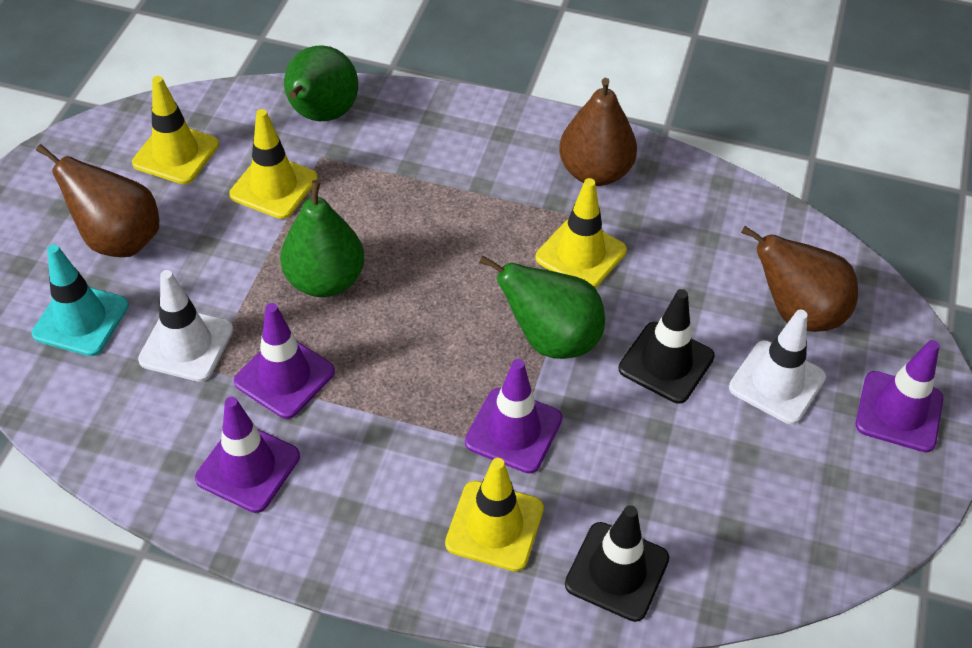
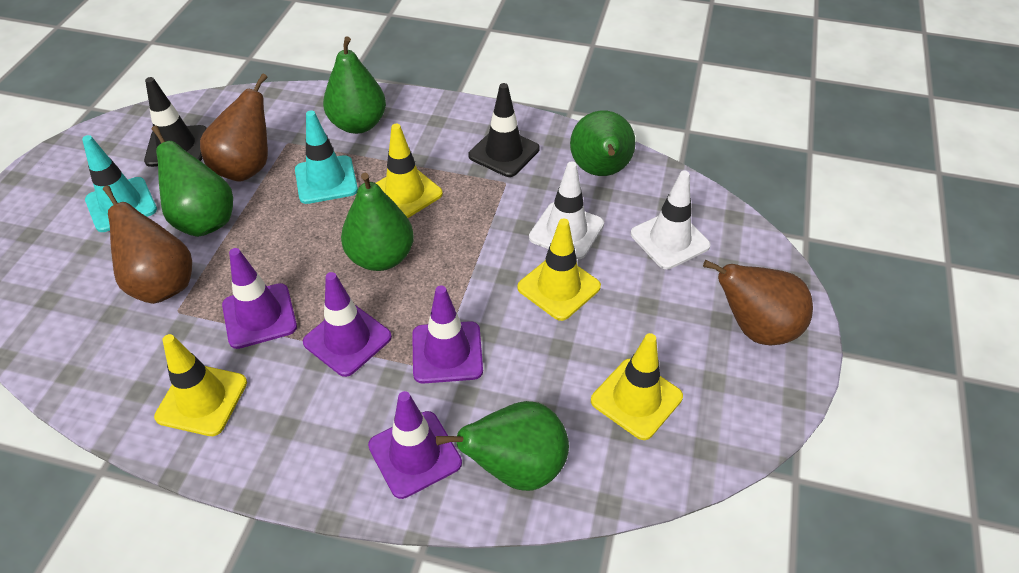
green pear: [280,180,364,297] [284,45,358,121] [479,255,605,359] = 3 -> [151,126,233,237] [323,36,386,134] [341,173,414,271] [436,401,569,491] [570,110,636,176] = 5
turquoise traffic cone: [32,244,129,356] = 1 -> [82,135,157,232] [295,111,358,204] = 2

